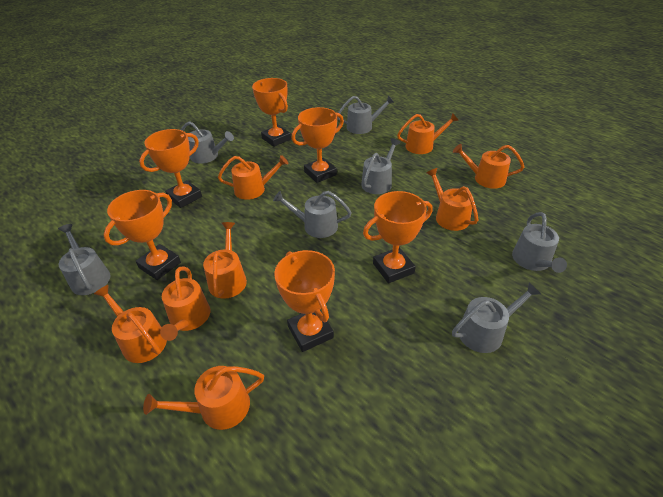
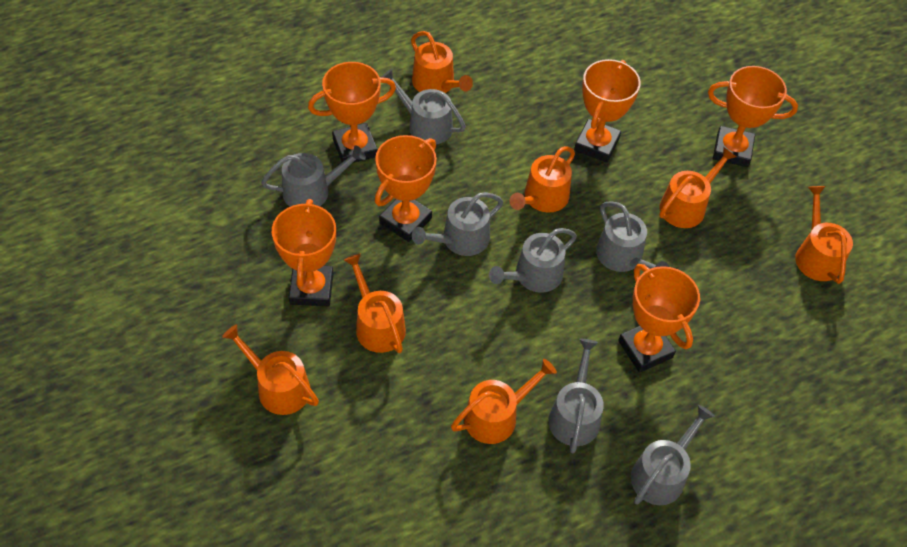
orange watering can: [94,285,167,363] [143,366,264,430] [160,266,210,341] [203,222,247,299] [218,155,288,200] [397,113,459,154] [427,168,478,231] [453,144,524,189] = 8 -> [222,325,319,415] [344,254,406,353] [411,31,473,93] [451,359,557,444] [510,146,575,213] [659,147,736,228] [795,186,853,284] = 7

